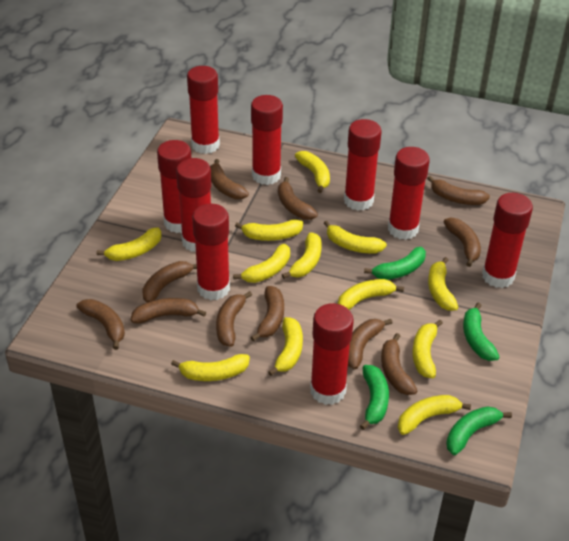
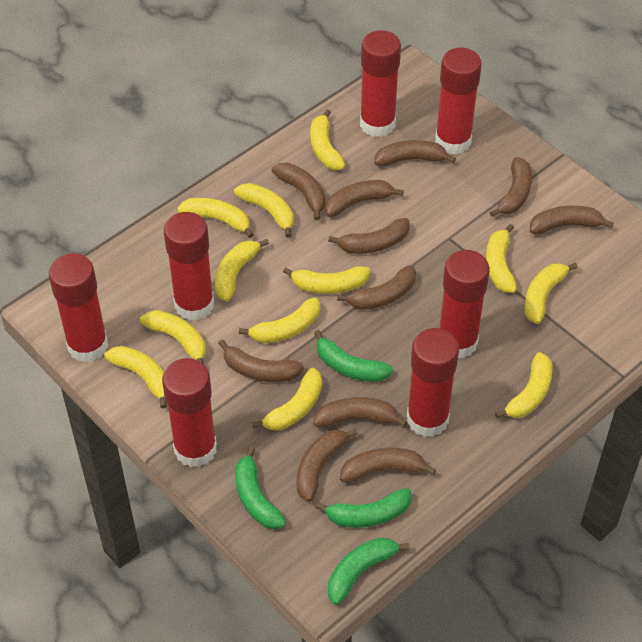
red glue stick: [157,140,191,233] [176,158,211,252] [187,66,220,154] [192,203,230,300] [251,95,283,185] [310,303,354,405] [344,119,382,211] [388,147,430,240] [482,193,533,288] = 9 -> [49,253,108,363] [162,358,217,467] [164,212,214,321] [360,30,401,137] [407,328,459,437] [435,48,482,155] [440,250,490,359] = 7

